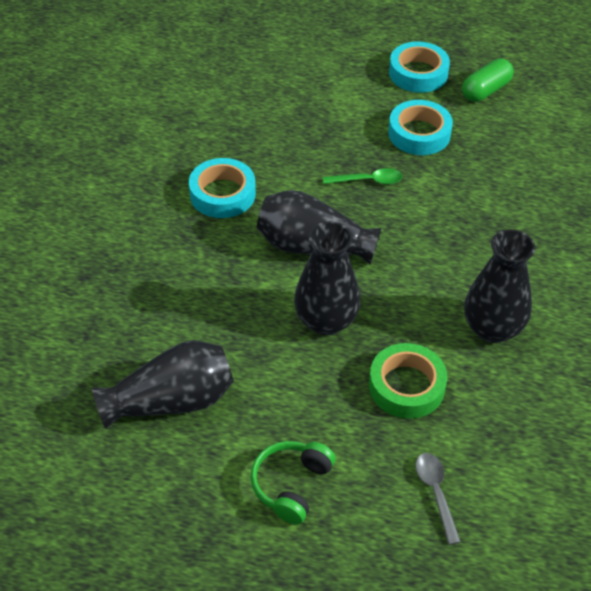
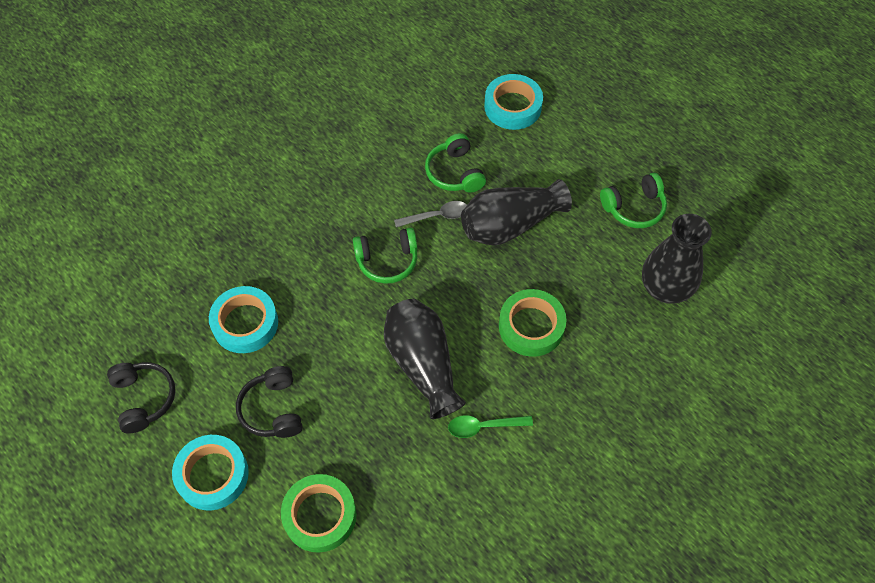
black headphones: none = 0 -> [107,362,176,434] [236,366,303,438] = 2
black vase: [92,340,234,429] [257,190,381,265] [294,221,360,335] [464,229,535,343] = 4 -> [384,299,466,419] [461,179,572,246] [642,214,712,304] = 3
green capsule: [462,59,514,102] = 1 -> none = 0
green headphones: [250,441,336,525] = 1 -> [353,228,418,284] [425,133,486,193] [600,173,667,228] = 3
green tape: [369,343,447,419] = 1 -> [281,474,357,552] [499,289,567,357] = 2

